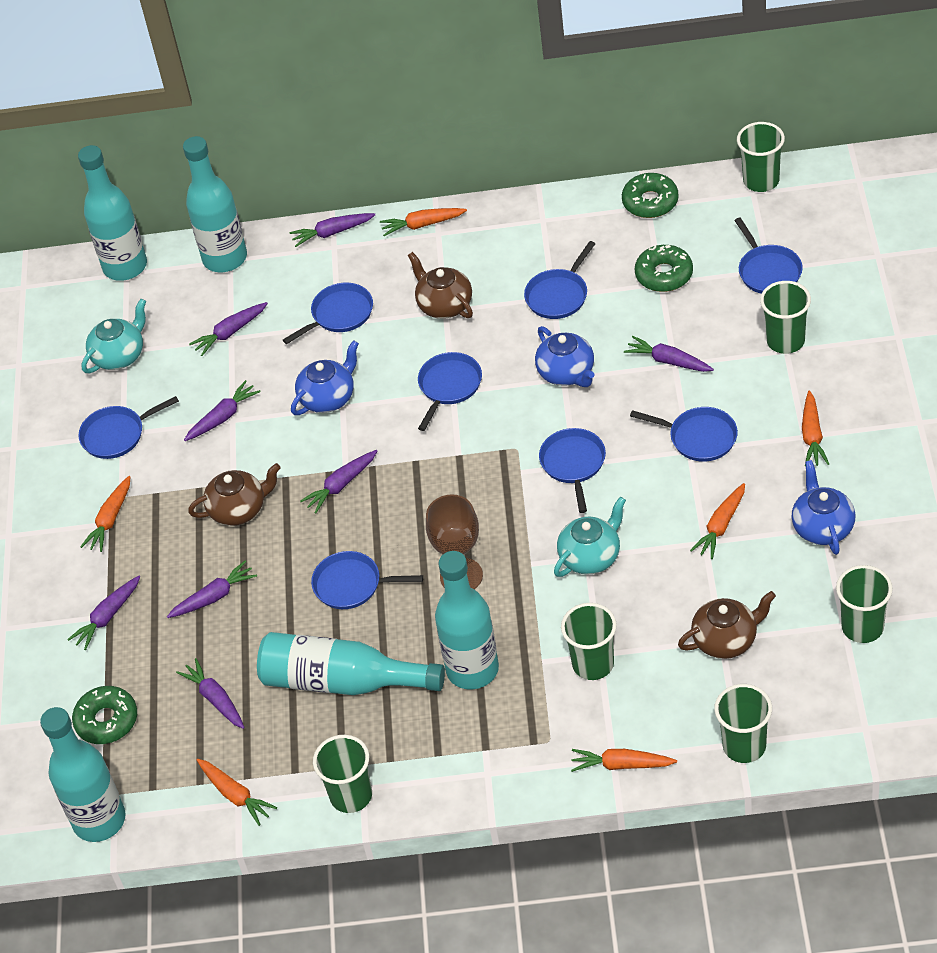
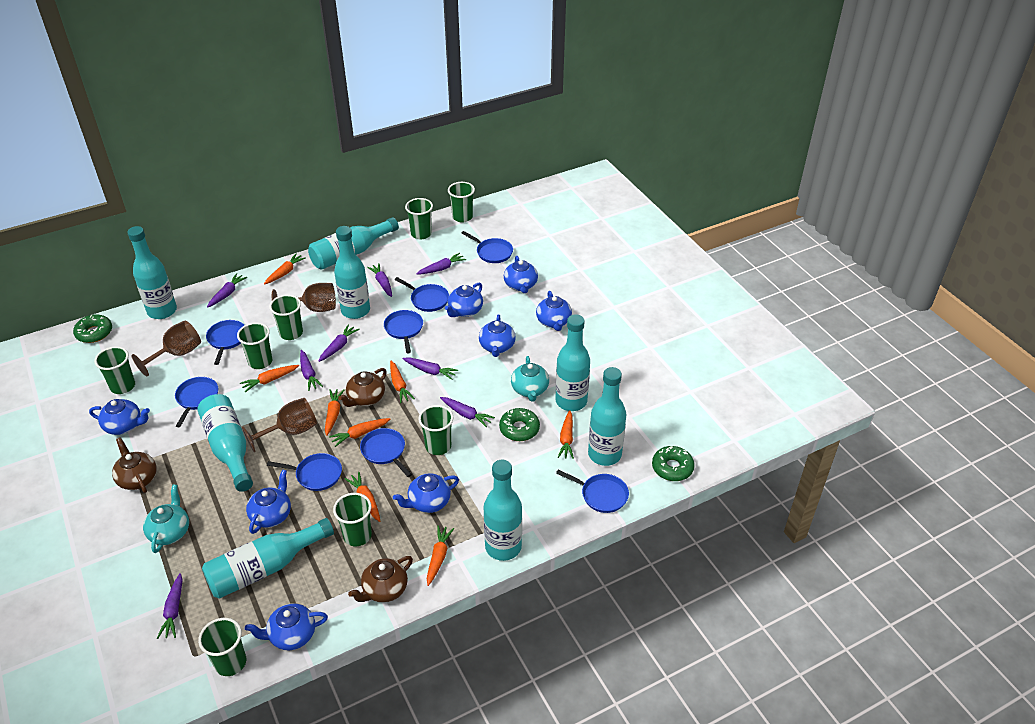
blue teapot: [291,340,359,415] [535,326,595,387] [792,460,855,555] = 3 -> [89,399,150,435] [245,603,328,650] [246,469,291,534] [393,473,459,513] [445,283,483,317] [479,314,516,357] [504,256,538,293] [536,291,572,331] = 8
brown goblet: [426,494,483,589] = 1 -> [131,320,201,376] [242,398,317,452] [272,283,336,312] = 3
green cup: [313,735,372,813] [561,603,617,680] [714,684,772,763] [737,122,785,192] [760,281,811,354] [836,565,893,643] = 6 -> [94,346,135,394] [198,618,246,676] [237,323,272,369] [269,295,303,340] [333,493,372,546] [405,198,433,239] [418,405,453,455] [448,182,475,222] = 8
orange carrot: [80,476,131,552] [197,759,277,826] [380,208,467,236] [571,749,677,772] [690,483,745,559] [802,391,829,466] = 6 -> [240,365,299,392] [264,253,306,284] [325,389,344,436] [329,418,390,447] [344,472,380,522] [390,361,415,403] [427,526,454,586] [558,410,574,459] = 8
turquoise bottle: [40,707,126,842] [78,145,147,281] [183,136,247,272] [257,632,445,695] [435,551,499,689] = 5 -> [127,226,177,319] [197,394,253,492] [202,518,334,599] [308,217,399,270] [334,226,370,319] [484,460,522,561] [555,314,590,411] [588,367,626,466] = 8

